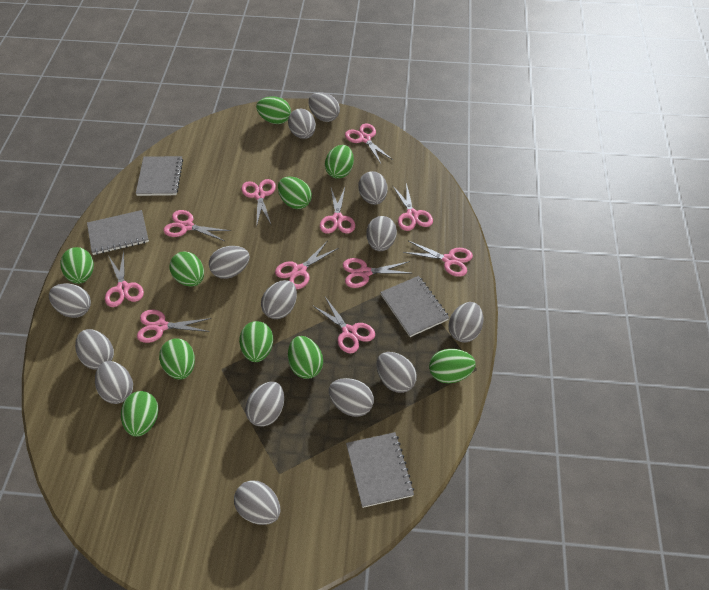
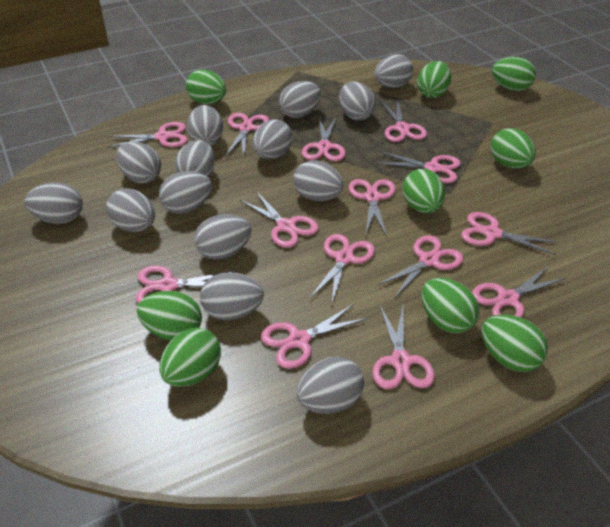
green egg: [60,247,94,284] [121,391,159,437] [159,339,195,380] [170,252,204,287] [239,321,273,362] [256,96,291,124] [278,176,312,209] [288,336,323,379] [325,145,354,179] [429,349,476,383] = 10 -> [137,291,202,341] [159,328,221,387] [186,70,226,104] [402,169,445,213] [417,61,451,98] [421,278,479,333] [482,314,548,372] [491,128,536,169] [492,57,536,91] = 9
grey notebook: [87,210,149,255] [136,156,183,196] [346,432,414,508] [380,276,449,337] = 4 -> none = 0
pink scissors: [105,251,144,307] [137,310,211,343] [163,210,231,241] [241,179,276,227] [275,242,339,289] [312,297,375,353] [320,188,355,234] [343,258,410,288] [345,124,393,164] [392,183,433,231] [403,241,473,277] = 11 -> [108,122,188,148] [136,266,236,303] [225,113,269,157] [240,191,319,248] [261,304,368,369] [302,117,346,161] [310,234,375,304] [349,179,396,236] [372,304,435,389] [376,151,461,183] [376,235,463,298] [381,98,427,142] [461,212,559,255] [472,266,566,318] = 14

